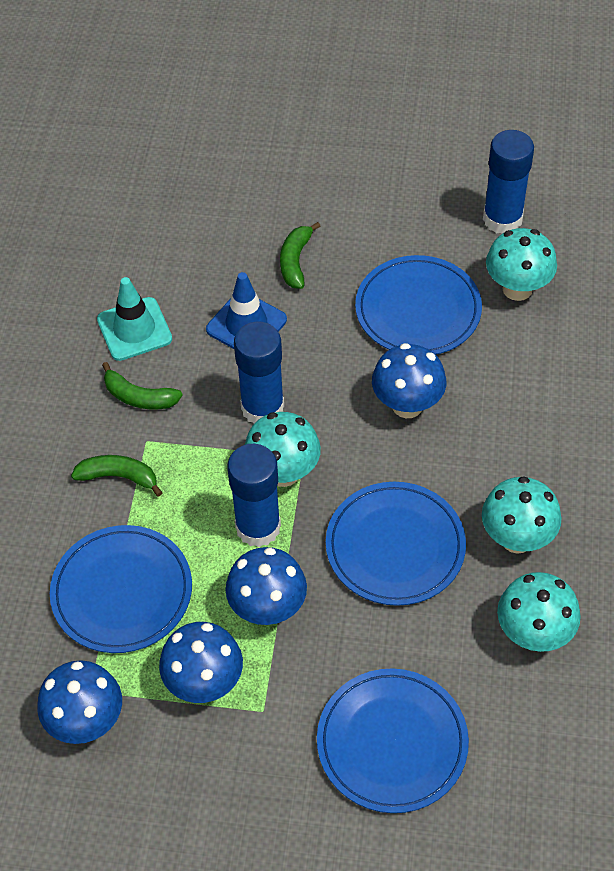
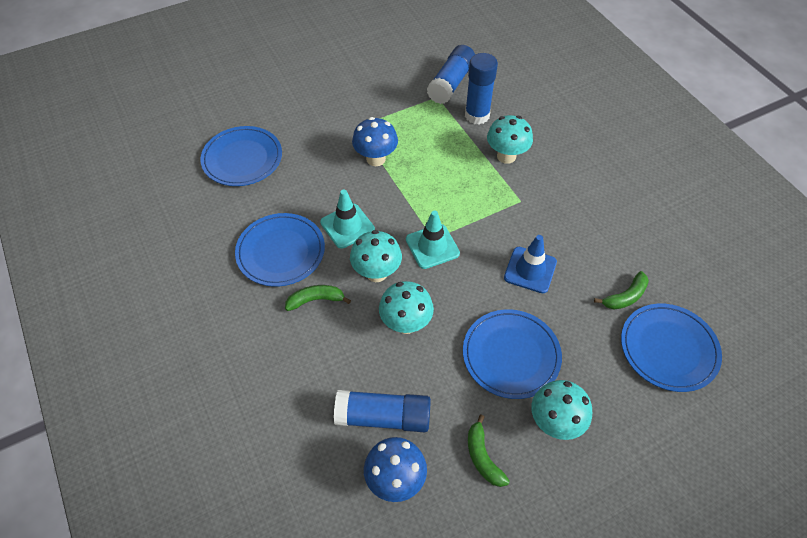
blue mushroom: [37,660,122,744] [159,622,243,703] [226,547,307,625] [372,343,446,418] = 4 -> [352,117,398,166] [364,437,427,502] = 2
turquoise traffic cone: [97,277,172,361] = 1 -> [320,190,375,249] [406,211,460,269] = 2

